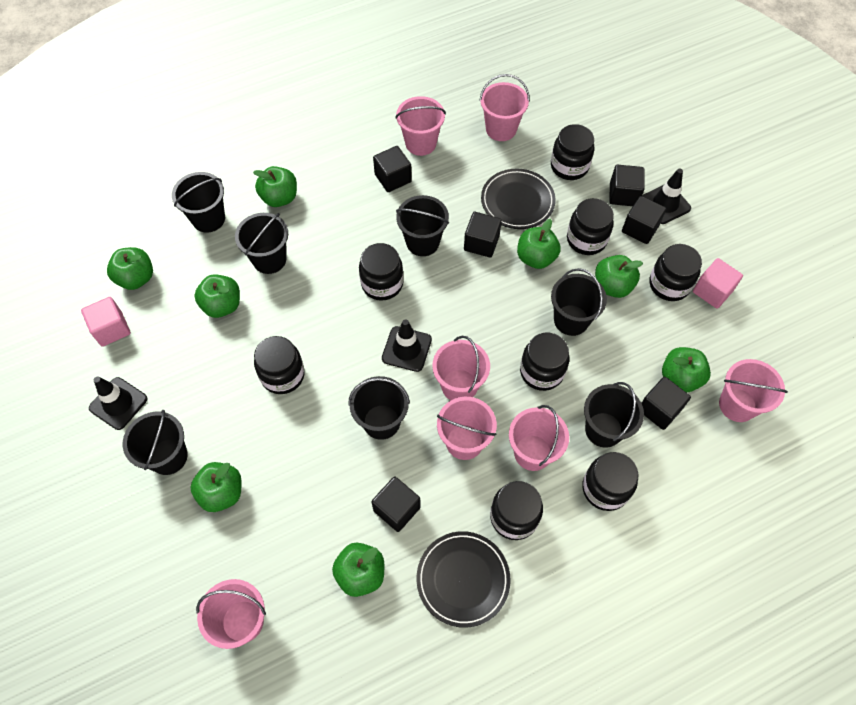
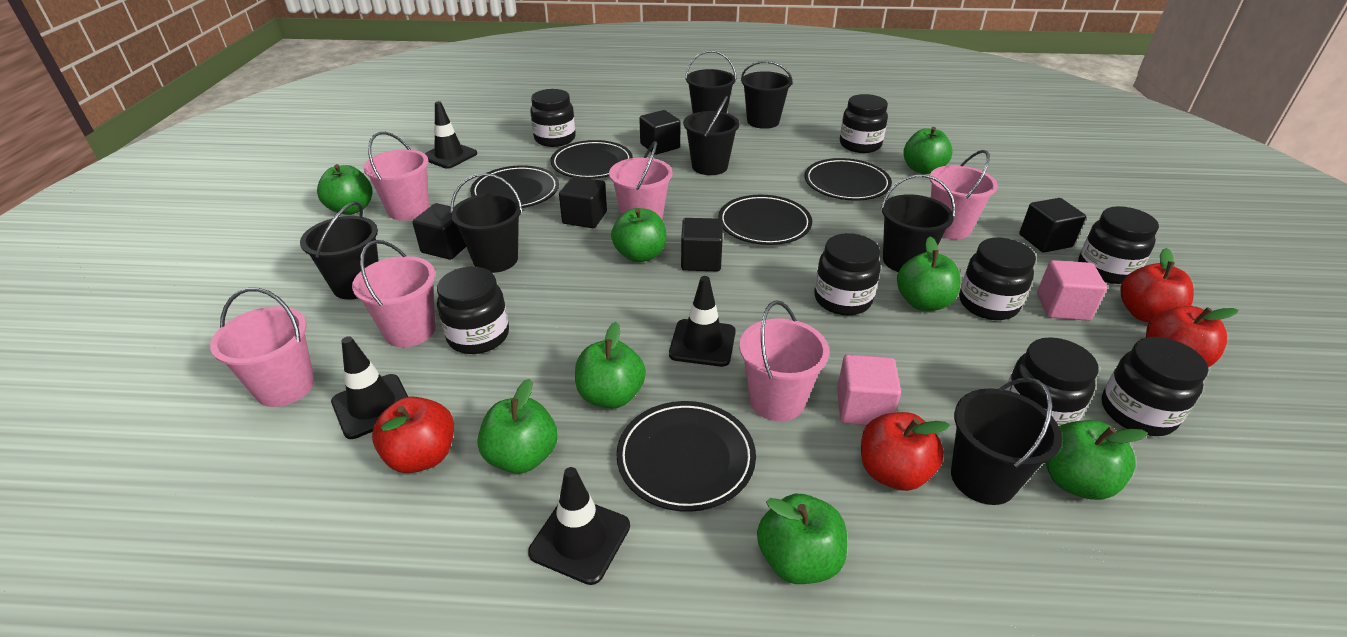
black cube: [371,477,421,532] [373,146,412,192] [464,212,502,258] [609,165,645,206] [622,196,666,244] [642,377,691,430] = 6 -> [412,203,466,260] [559,177,607,228] [639,110,680,155] [681,218,723,272] [1019,198,1086,253] = 5
black plate: [417,531,511,628] [481,169,556,229] = 2 -> [470,165,559,208] [550,140,633,179] [616,401,756,512] [718,195,812,245] [804,158,892,201] = 5
black traffic cone: [89,377,148,430] [382,319,432,372] [642,169,691,224] = 3 -> [331,336,408,439] [424,101,477,169] [528,467,630,585] [669,276,736,367] = 4
pink bucket: [196,579,266,649] [395,96,446,156] [432,336,490,400] [437,397,497,460] [479,74,530,141] [509,405,569,471] [719,359,788,422] = 7 -> [210,288,314,407] [352,240,436,347] [363,132,429,221] [609,141,672,219] [739,300,829,421] [930,150,998,239] = 6
red apple: none = 0 -> [372,396,454,473] [861,412,950,491] [1120,248,1194,322] [1146,306,1238,367] = 4

